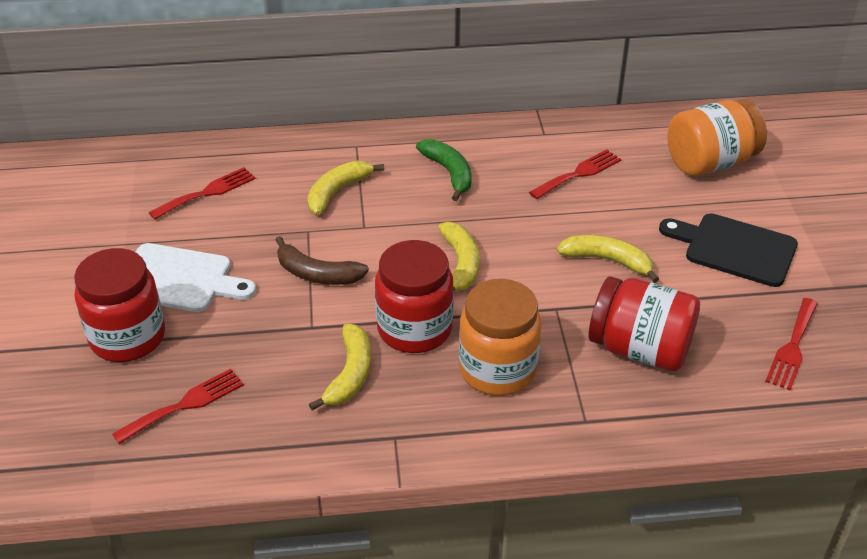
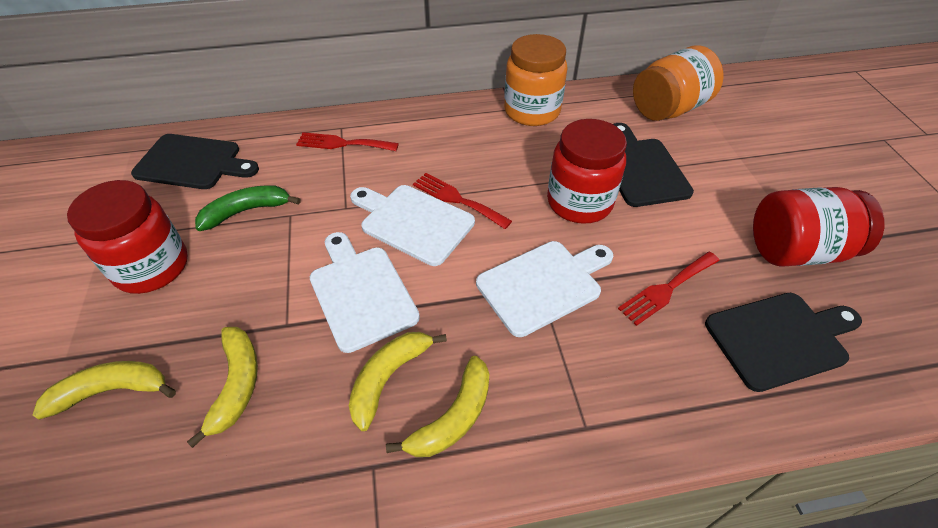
black cutting board: [659,213,798,287] = 1 -> [131,134,259,189] [613,123,694,207] [705,293,862,392] = 3
brown banana: [276,236,369,285] = 1 -> none = 0
red fork: [112,369,244,444] [149,167,255,220] [529,149,621,199] [765,298,818,391] = 4 -> [296,132,399,151] [413,173,512,229] [618,252,720,326] = 3
white cutting board: [136,243,256,312] = 1 -> [310,232,420,353] [350,185,475,266] [476,241,613,337] = 3

